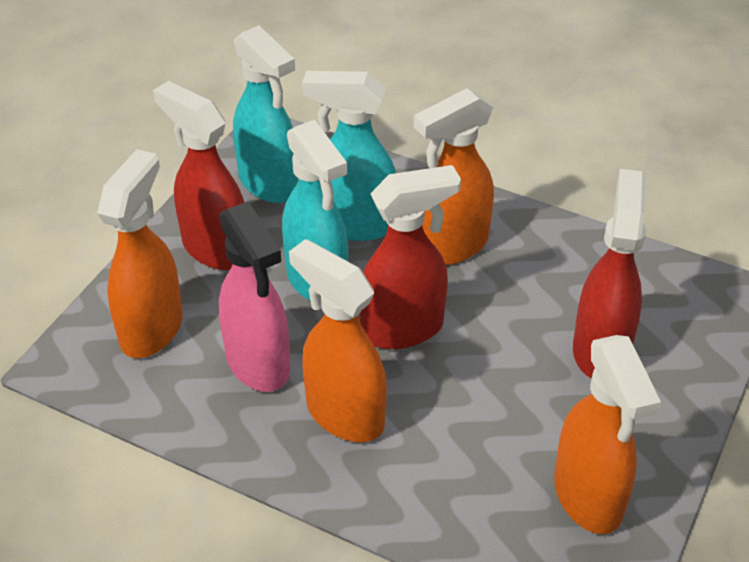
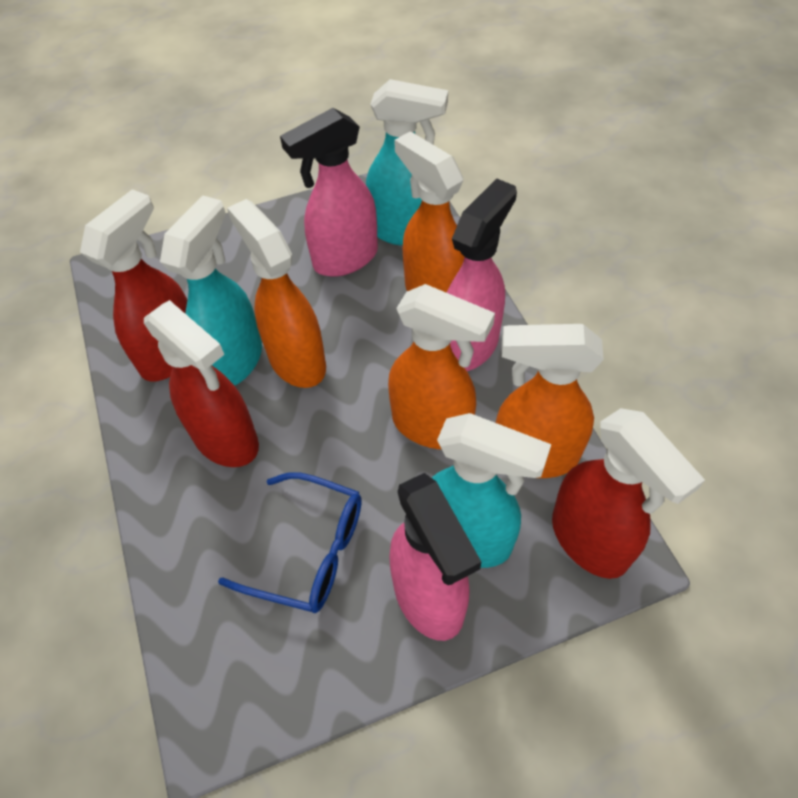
blue glasses: none = 0 -> [218,472,362,613] = 1
pink spray bottle: [219,201,290,392] = 1 -> [280,108,378,277] [389,473,481,641] [447,178,517,371] = 3

